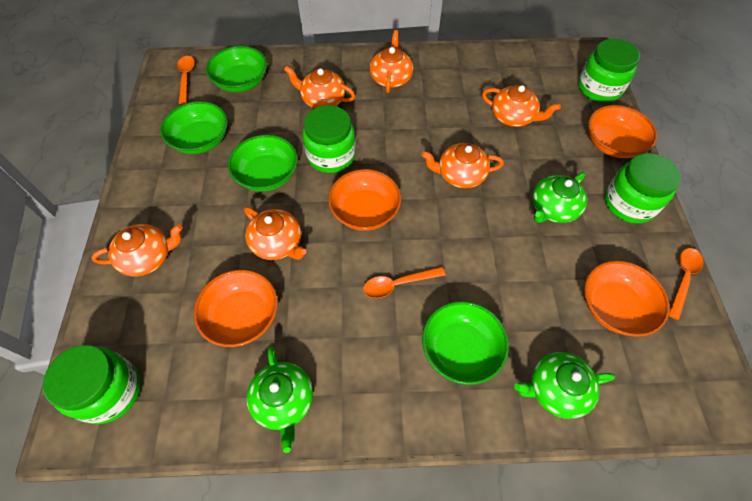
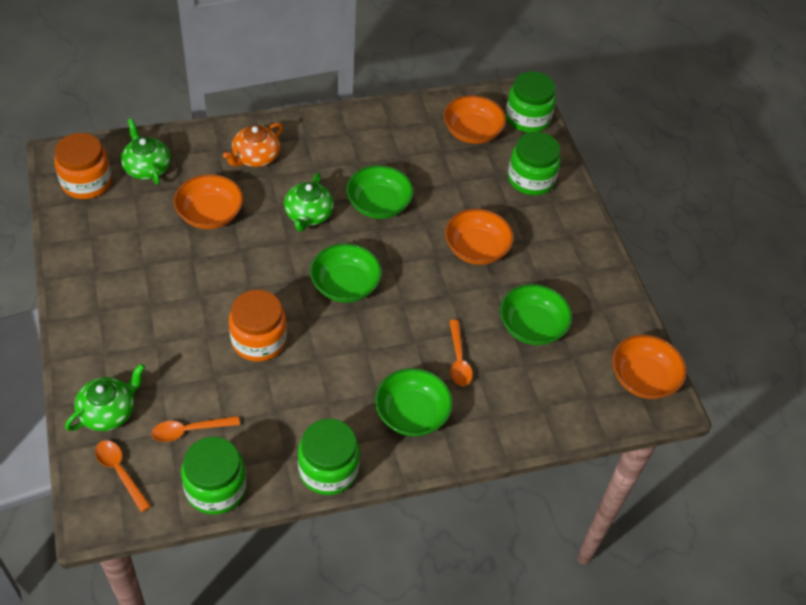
orange jar: none = 0 -> [54,133,112,199] [229,290,287,361] = 2
orange teapot: [91,224,183,277] [244,207,306,260] [284,66,355,108] [370,30,413,93] [421,143,504,188] [482,85,561,127] = 6 -> [223,123,283,167] = 1

